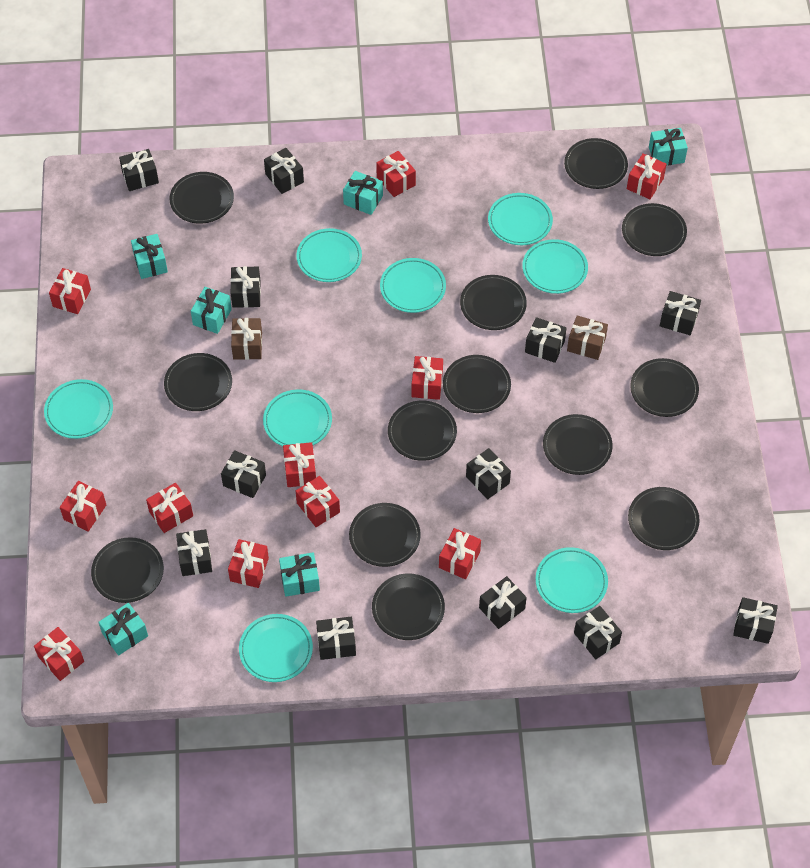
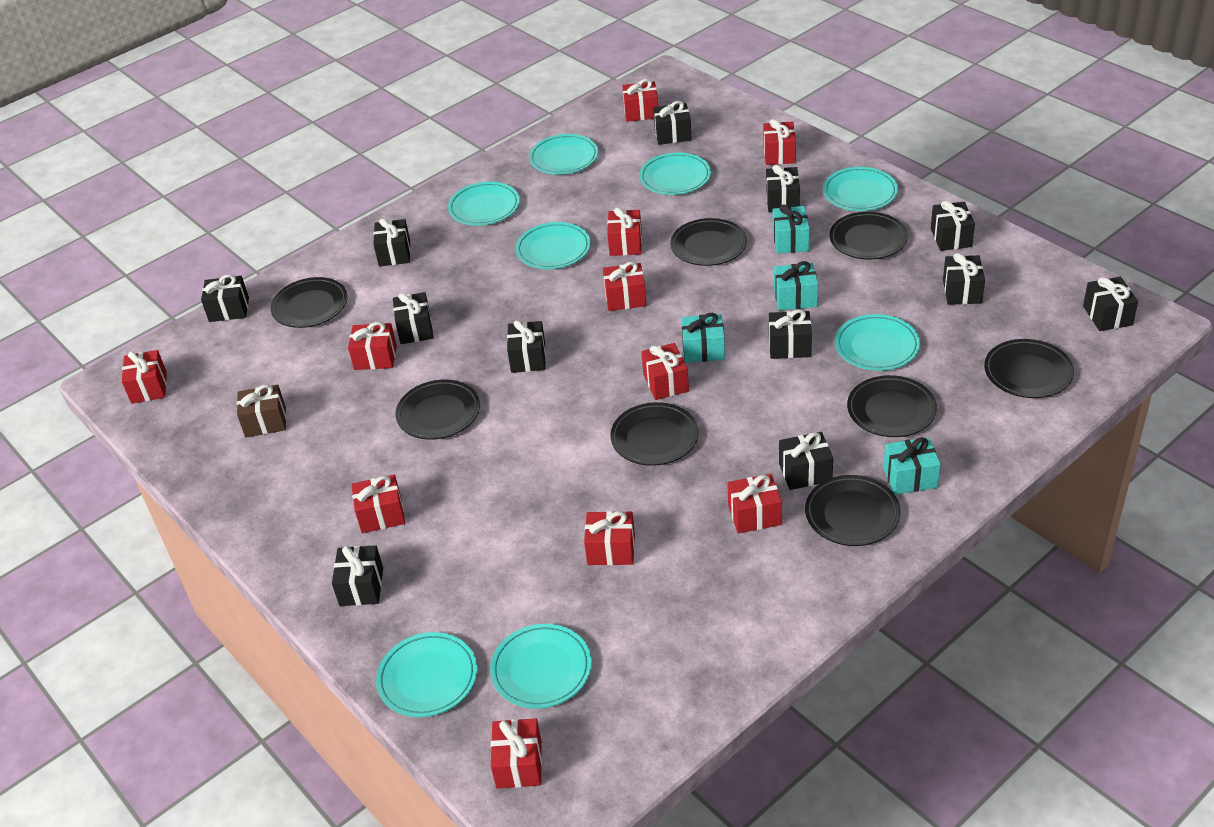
black plate: [91,537,164,603] [164,353,232,411] [169,172,234,224] [349,503,421,567] [372,574,445,640] [388,401,457,461] [443,355,511,413] [460,275,527,330] [543,414,613,475] [564,138,628,189] [622,203,687,256] [628,487,700,550] [630,358,699,417] = 13 -> [270,277,348,328] [395,380,480,440] [610,402,698,466] [670,218,747,266] [805,475,901,546] [829,212,908,259] [847,375,937,437] [984,339,1074,398] = 8
brown gift: [231,318,262,360] [567,315,608,360] = 2 -> [237,384,286,438] = 1
turquoise gift: [98,603,148,656] [131,234,168,279] [191,287,232,334] [279,552,320,597] [343,171,383,215] [649,128,688,166] = 6 -> [681,313,725,363] [773,205,809,254] [774,261,818,311] [883,437,941,495] = 4

